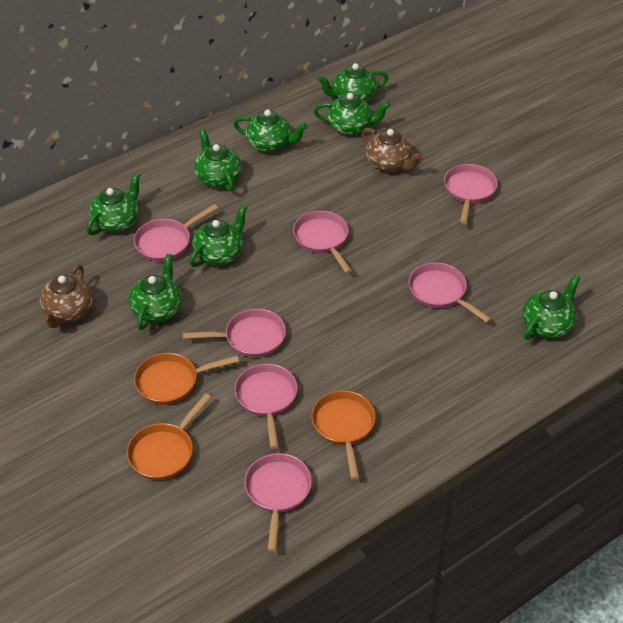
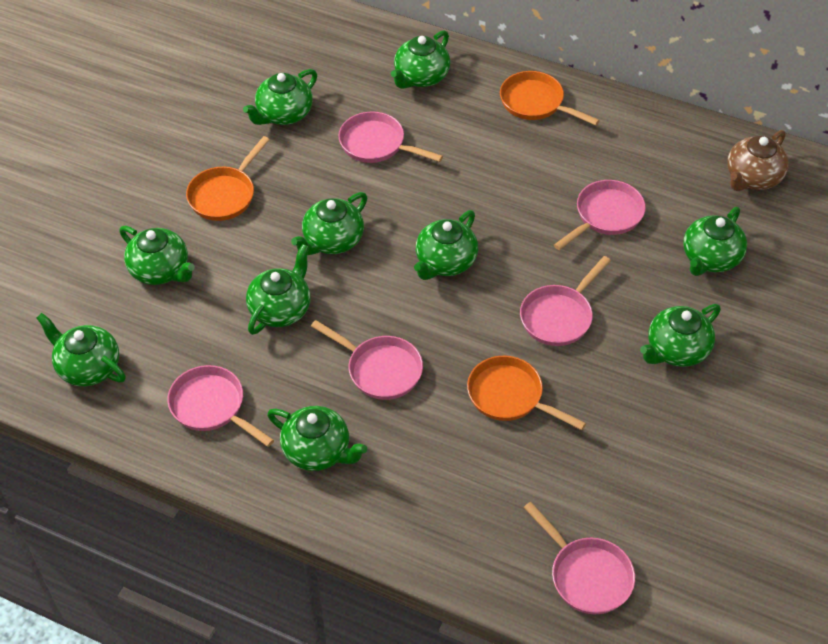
brown teapot: [40,264,93,328] [362,128,422,172] = 2 -> [727,130,789,191] = 1
green teapot: [86,172,141,235] [128,254,182,330] [189,205,248,267] [194,129,242,191] [233,110,307,152] [314,93,390,135] [318,63,388,102] [522,274,581,340] = 8 -> [37,313,126,386] [119,226,195,285] [243,69,317,125] [246,244,310,335] [267,406,367,471] [291,192,367,255] [391,30,450,89] [414,210,478,280] [640,304,721,367] [683,207,747,276] = 10
pink pan: [134,204,218,262] [183,309,286,357] [235,364,298,449] [244,453,312,552] [293,211,352,274] [408,262,491,323] [444,164,498,224] = 7 -> [167,365,274,447] [311,320,423,400] [338,112,443,163] [520,256,611,346] [523,502,635,614] [554,180,646,250] = 6

